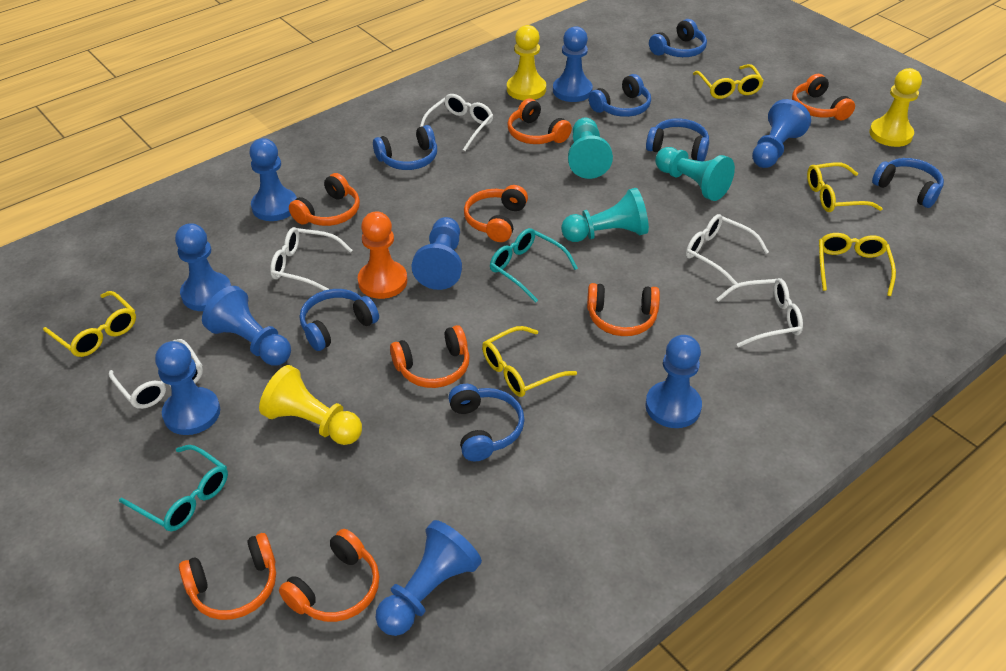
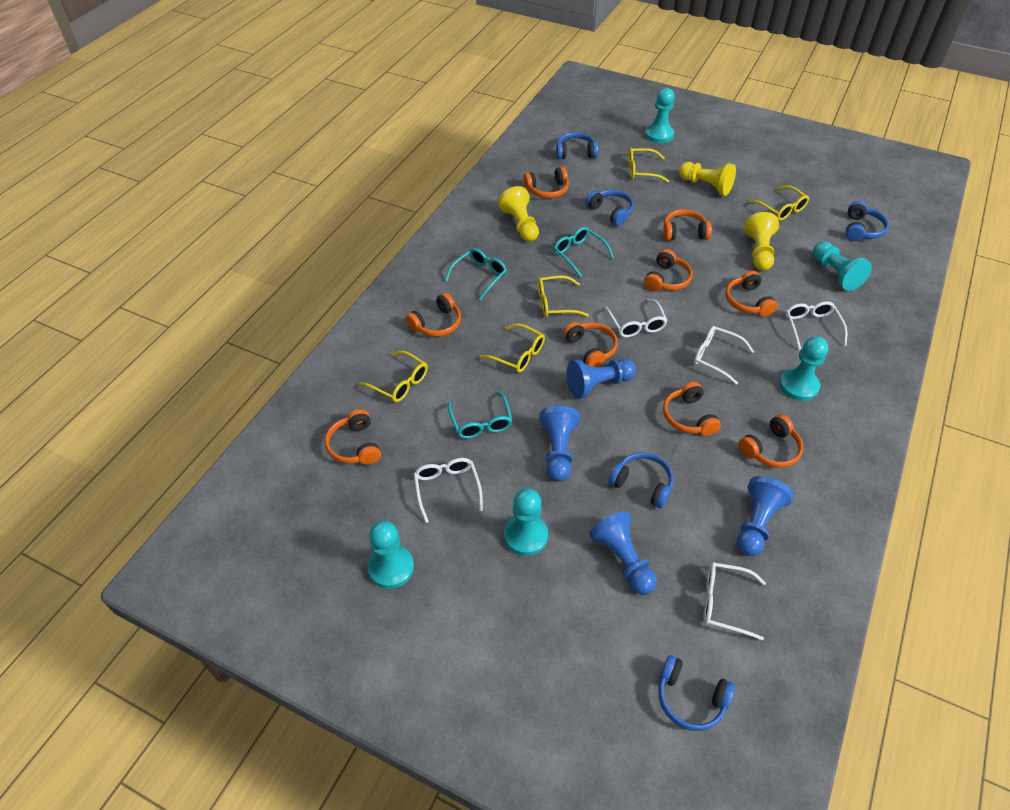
blue headphones: [300,289,379,351] [373,125,437,170] [448,384,525,461] [589,74,651,117] [646,118,709,161] [649,19,707,57] [872,158,944,208] = 7 -> [556,132,598,159] [586,190,634,226] [609,452,673,508] [658,655,735,731] [845,201,889,241] = 5
blue pawn: [155,341,220,435] [175,223,231,311] [202,286,291,366] [249,138,297,221] [376,520,482,636] [412,217,462,290] [553,26,593,102] [645,335,702,428] [752,99,811,168] = 9 -> [539,406,580,482] [567,359,636,399] [589,511,657,595] [737,476,793,556] = 4
orange headphones: [179,533,276,620] [279,529,379,622] [289,173,360,226] [390,325,470,388] [464,185,528,242] [507,98,572,144] [587,283,660,336] [792,74,855,120] = 8 -> [325,409,381,465] [406,293,461,337] [523,167,569,198] [563,322,618,367] [644,249,693,291] [663,209,712,241] [663,382,721,436] [725,271,778,316] [739,414,803,468] = 9
orange pawn: [358,211,407,299] = 1 -> none = 0
turquoise glasses: [119,445,228,531] [490,228,578,303] = 2 -> [445,248,507,300] [447,391,513,439] [554,227,614,277] = 3
turquoise pawn: [561,188,649,242] [568,118,613,179] [655,147,735,201] = 3 -> [368,521,414,589] [504,488,548,556] [645,88,675,143] [779,336,828,401] [813,241,872,291] = 5

